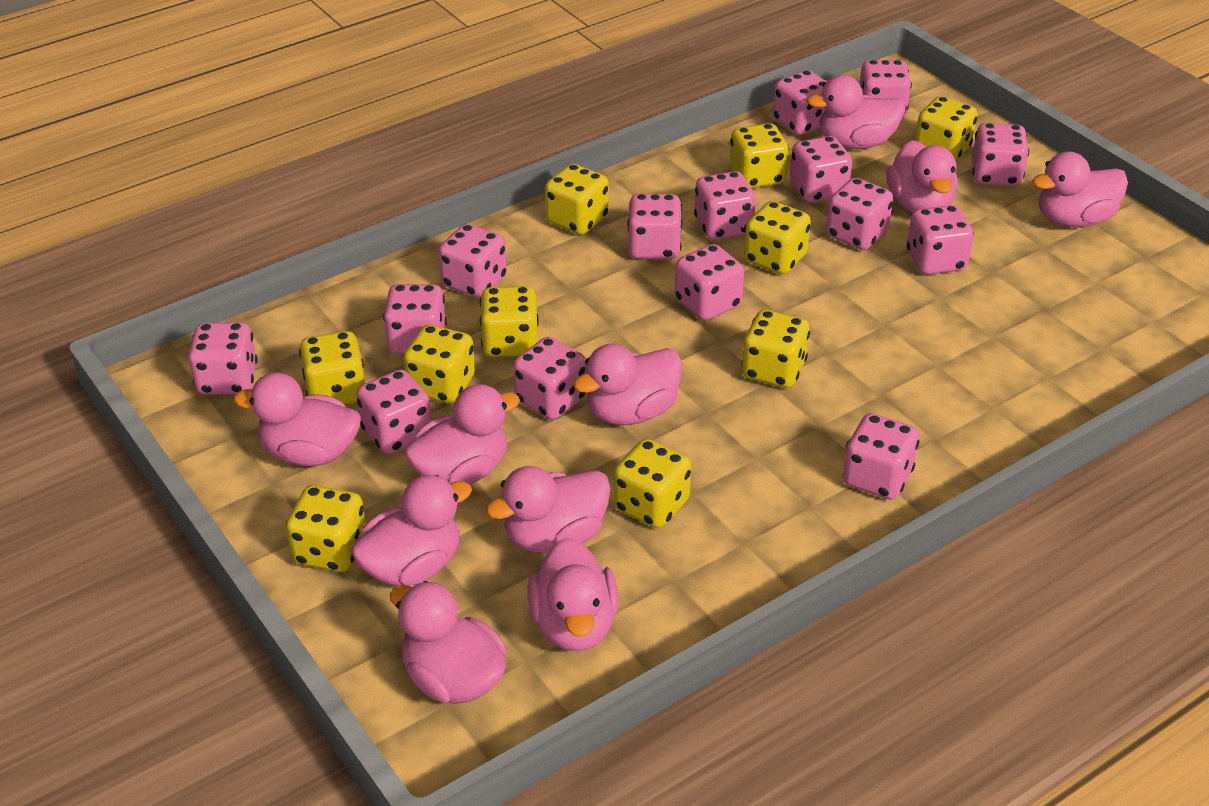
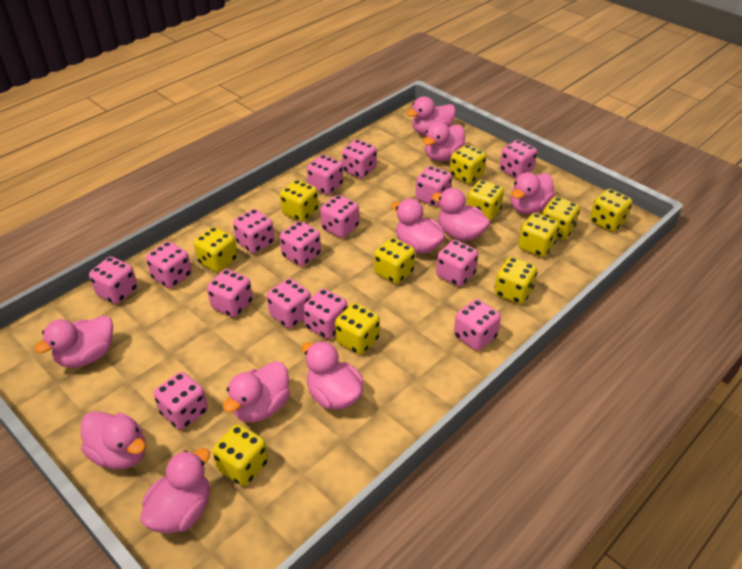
yellow dice: [286,485,366,572] [299,331,365,405] [403,325,475,404] [480,286,539,357] [545,164,609,235] [613,439,691,528] [730,123,789,188] [741,310,810,388] [744,201,811,274] [915,96,977,161] = 10 -> [194,227,237,272] [212,424,268,486] [280,180,318,222] [335,303,380,355] [374,237,415,284] [450,145,486,184] [467,180,504,221] [495,257,537,304] [518,213,559,257] [542,197,580,240] [590,189,632,232] = 11

